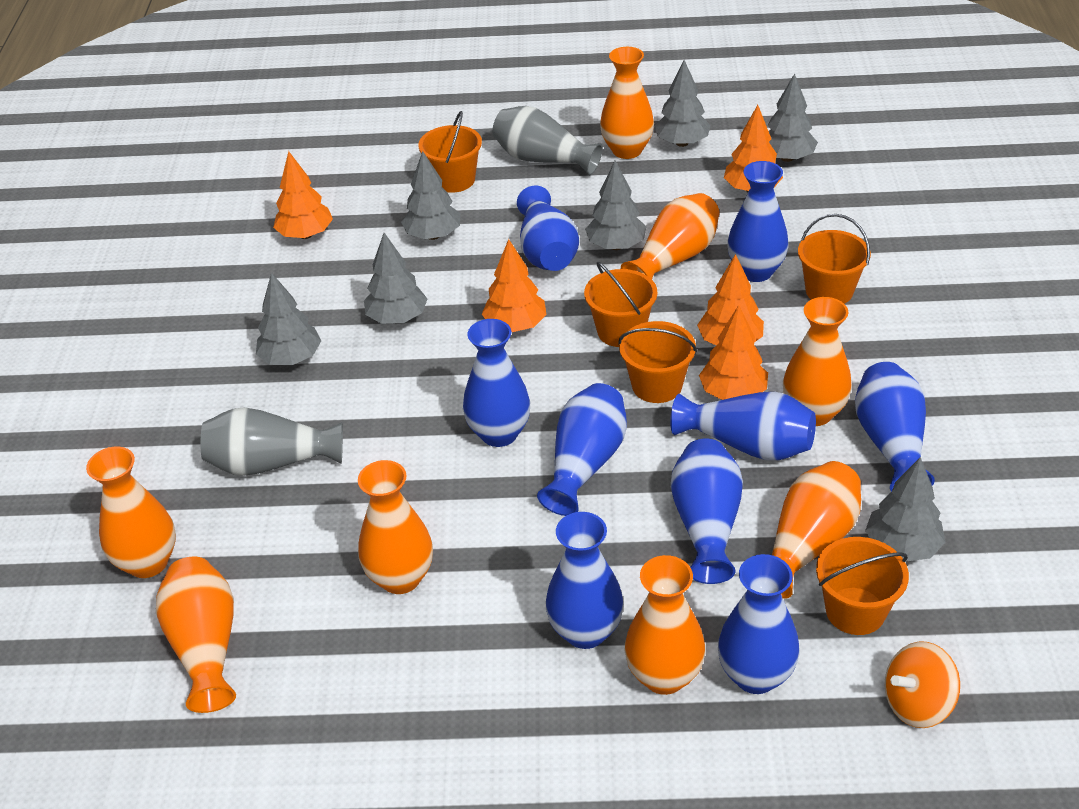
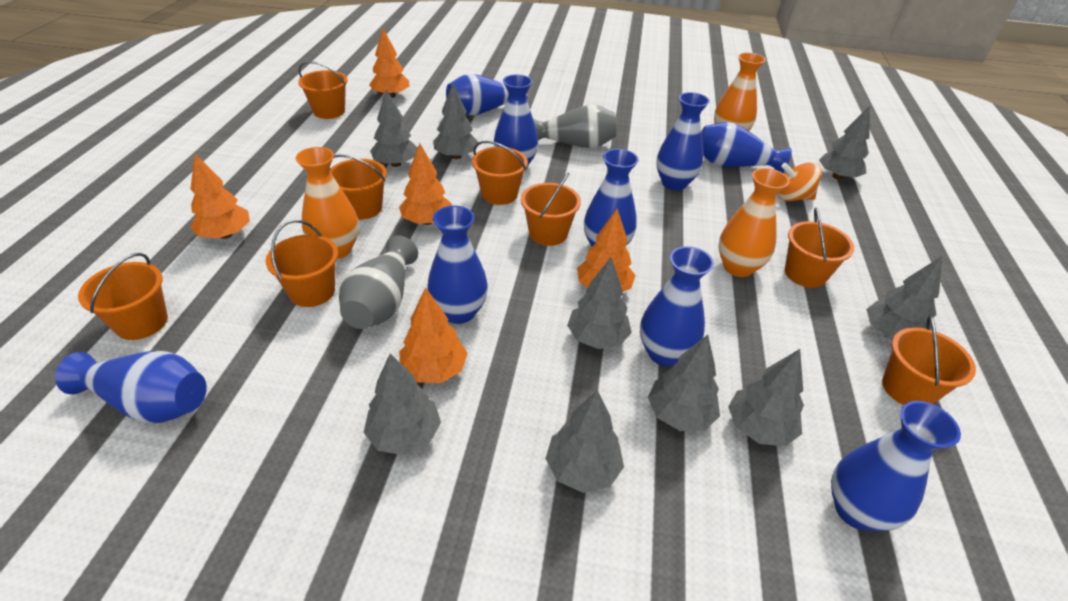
grey tree: [256,272,321,365] [364,233,427,324] [401,151,460,240] [585,161,647,250] [654,60,710,147] [768,73,818,162] [865,457,945,561] = 7 -> [364,353,441,455] [370,89,418,167] [433,83,478,159] [545,390,624,493] [567,258,632,349] [648,335,720,431] [728,349,804,446] [819,106,870,180] [866,256,942,339] = 9
orange bucket: [418,111,482,193] [584,262,657,347] [618,321,697,403] [798,214,871,304] [816,537,909,635] = 5 -> [78,253,168,340] [266,220,338,307] [298,61,347,119] [330,154,387,220] [472,141,528,205] [521,173,581,246] [785,208,855,288] [882,316,976,405] = 8
orange vase: [86,447,176,578] [156,557,236,713] [358,460,433,594] [600,47,654,159] [621,193,720,279] [625,555,705,695] [772,461,861,599] [783,297,852,426] = 8 -> [296,147,359,259] [714,53,766,131] [718,168,790,277] = 3

